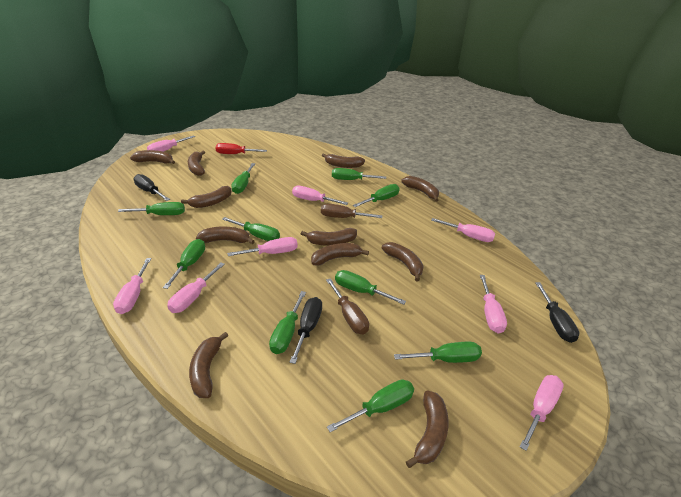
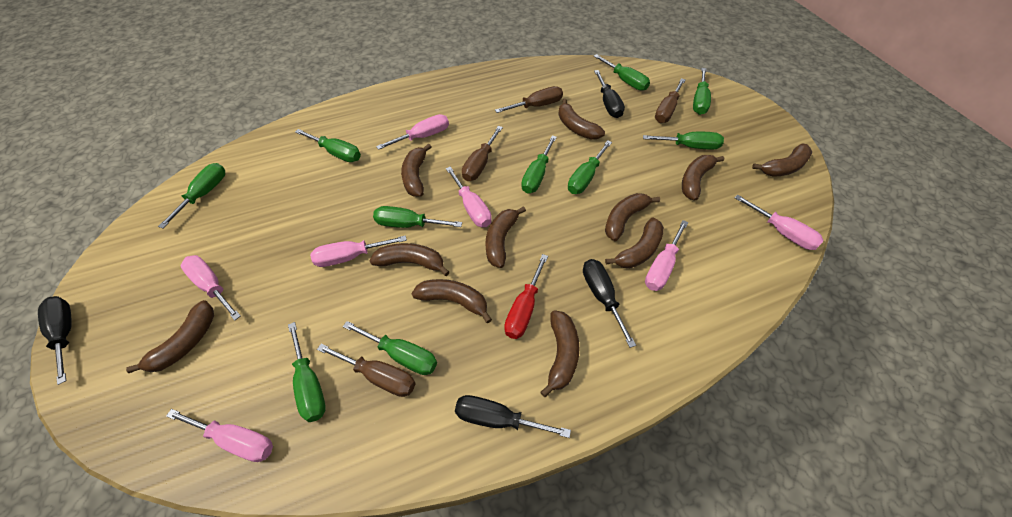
black screwdriver: [133,174,170,201] [290,297,322,364] [535,282,579,343] = 3 -> [38,296,72,385] [455,395,571,438] [583,259,636,348] [594,70,625,118] = 4
brown screwdriver: [321,204,383,218] [326,278,369,334] = 2 -> [317,344,416,397] [462,126,503,181] [495,86,563,113] [655,78,685,123] = 4
pink screwdriver: [113,258,152,314] [147,135,195,152] [167,263,225,313] [227,237,298,256] [292,186,348,205] [431,218,495,242] [480,275,507,333] [520,375,564,451] = 8 -> [166,409,273,462] [181,255,241,320] [310,235,407,267] [376,114,449,150] [446,166,492,227] [645,220,688,291] [735,195,824,250] = 7

